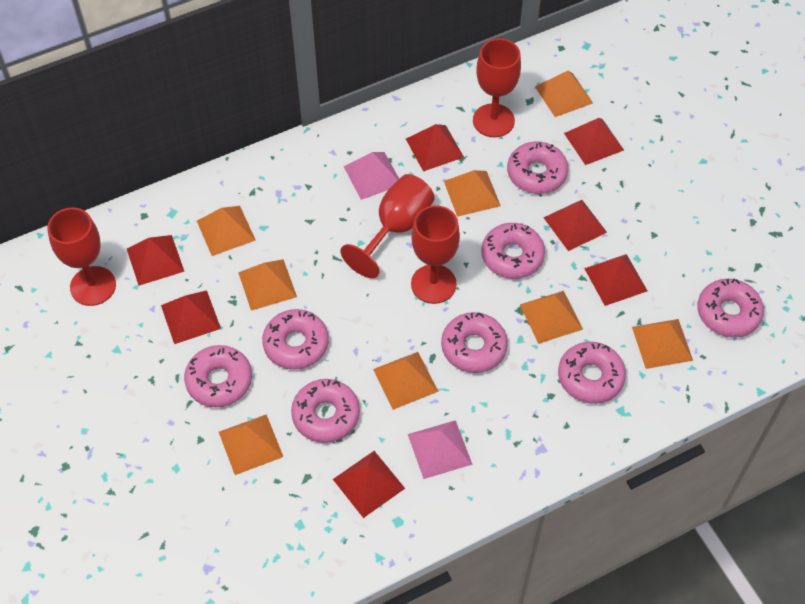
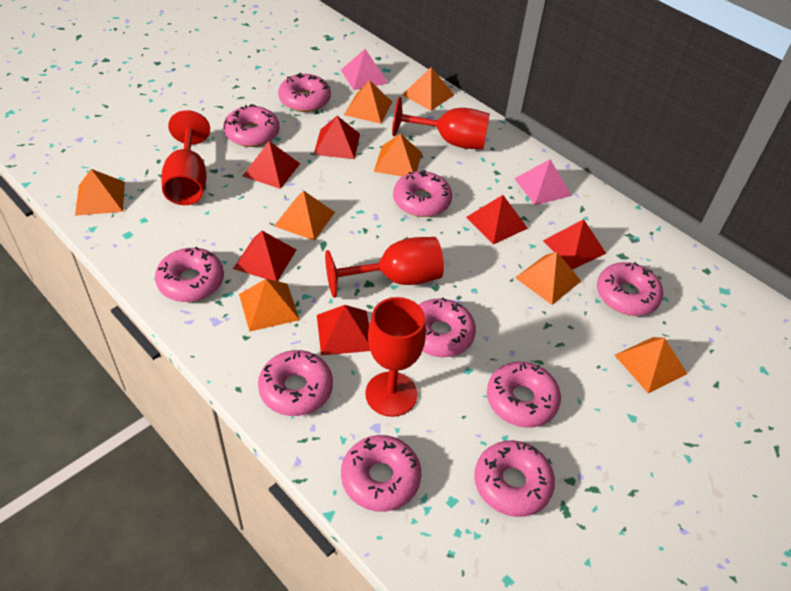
pink donut: [184,345,252,407] [262,309,329,370] [291,379,360,443] [441,312,508,373] [481,223,545,279] [507,142,568,194] [558,342,626,404] [697,279,764,338] = 8 -> [155,247,224,302] [223,104,279,147] [258,350,333,416] [278,73,331,112] [341,435,421,512] [393,170,452,217] [419,298,476,357] [474,440,555,517] [487,362,561,428] [597,262,663,316] = 10
red pyramid: [127,235,185,286] [161,290,221,344] [333,451,405,518] [406,124,464,171] [543,200,607,251] [564,118,624,165] [584,254,647,306] = 7 -> [233,231,296,281] [243,141,300,189] [314,116,360,159] [317,305,370,355] [466,195,528,244] [543,219,607,270] = 6

